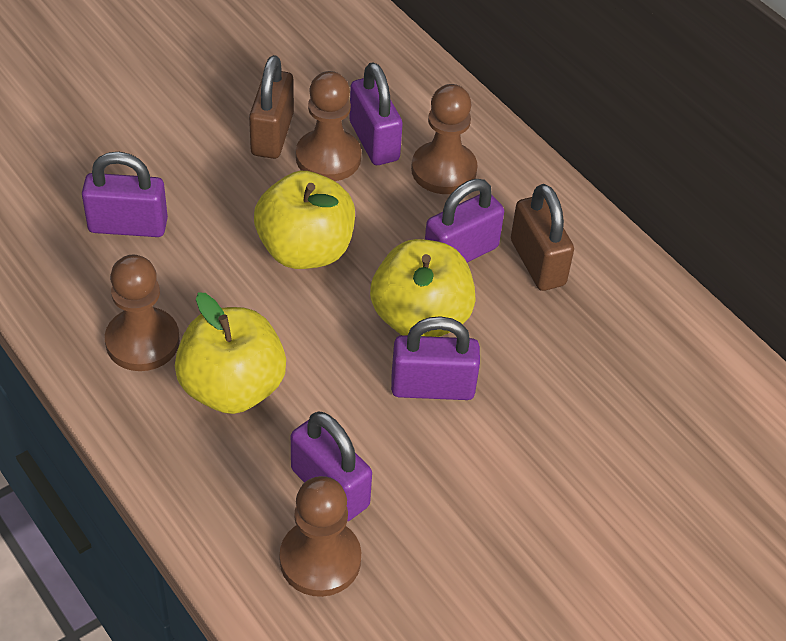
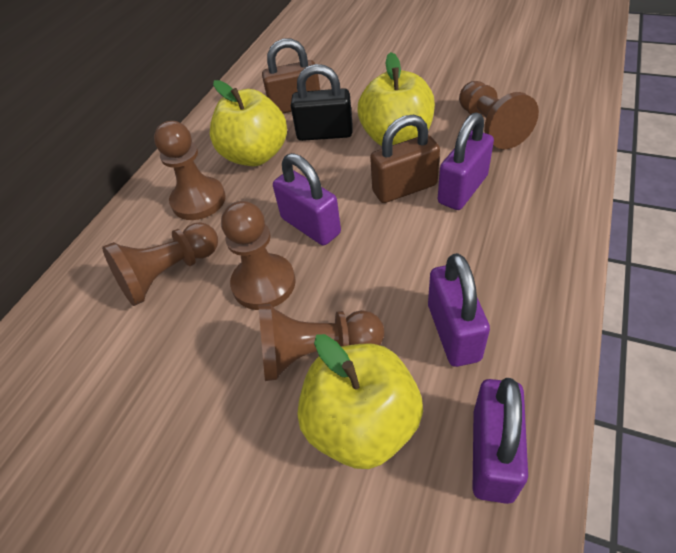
black padlock: none = 0 -> [291,64,352,141] = 1
brown pawn: [105,255,180,371] [279,476,361,597] [296,71,361,181] [411,84,478,194] = 4 -> [102,222,218,306] [154,121,226,220] [221,201,296,310] [258,304,384,381] [459,81,539,149] = 5
purple padlock: [82,152,168,237] [291,412,372,521] [349,62,403,165] [391,316,480,400] [425,179,504,262] = 5 -> [273,153,341,245] [428,253,490,367] [438,112,494,210] [473,378,528,504] = 4

